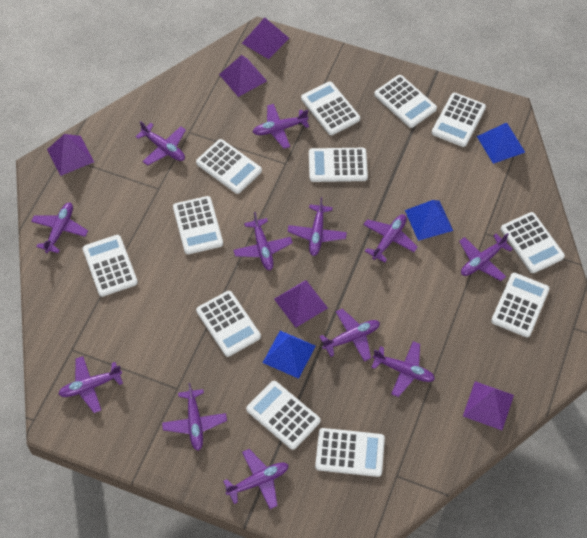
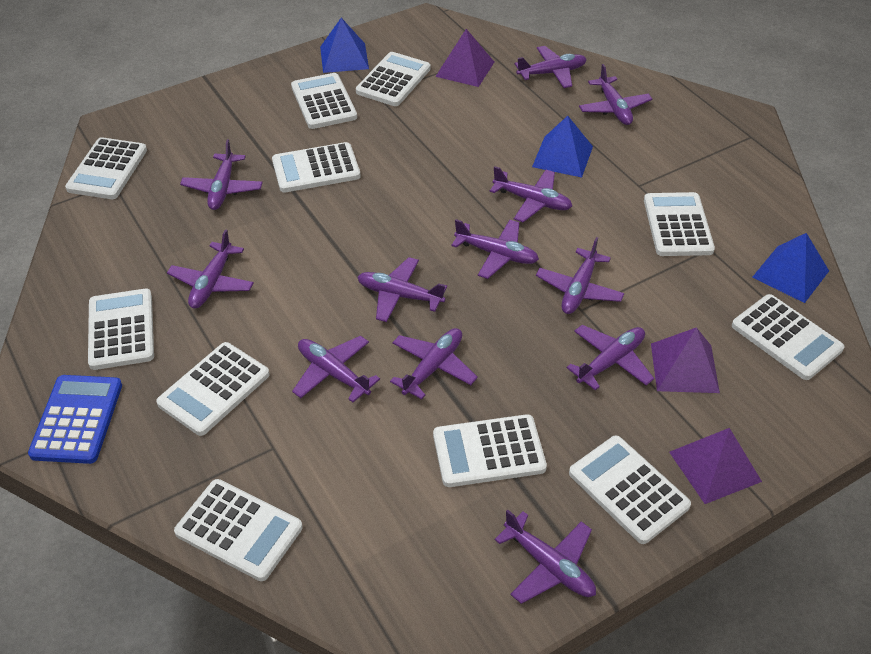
blue calculator: none = 0 -> [28,375,122,464] = 1
purple pyramid: [47,134,94,176] [219,55,267,97] [242,18,289,59] [274,280,328,328] [463,381,514,430] = 5 -> [435,29,494,87] [651,327,720,393] [669,428,762,504] = 3
white calculator: [83,235,138,297] [173,196,223,254] [196,139,262,194] [196,291,261,357] [246,381,320,450] [301,81,360,135] [309,148,368,182] [315,428,385,477] [374,75,437,128] [432,93,486,147] [491,273,550,337] [501,212,565,273] = 12 -> [65,137,147,199] [88,289,154,370] [156,342,270,436] [174,479,303,581] [272,142,361,192] [291,73,357,129] [356,52,431,106] [433,414,547,487] [569,436,691,544] [644,192,715,256] [732,294,844,380] = 11

